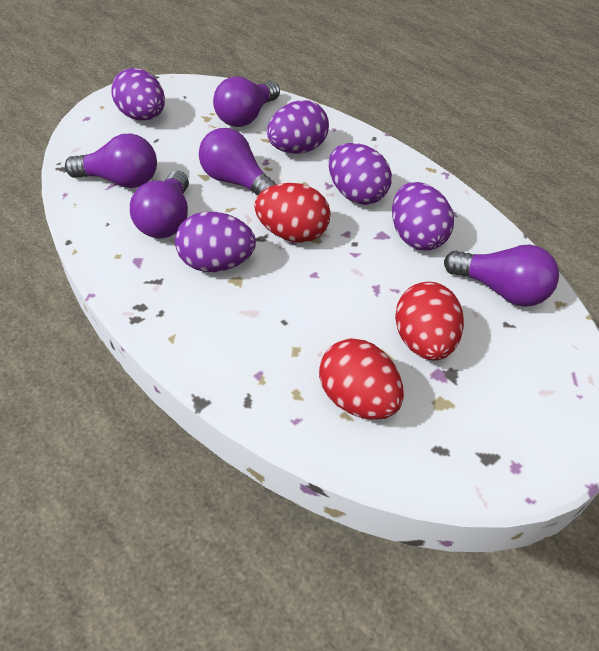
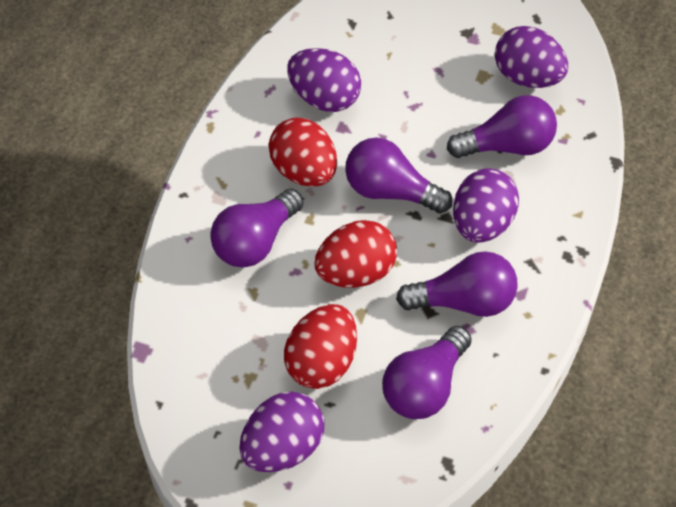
purple egg: [112,68,165,121] [175,212,256,272] [267,100,329,154] [329,143,392,205] [392,182,454,251] = 5 -> [239,391,324,472] [287,48,361,112] [453,169,519,243] [495,26,568,88] = 4

